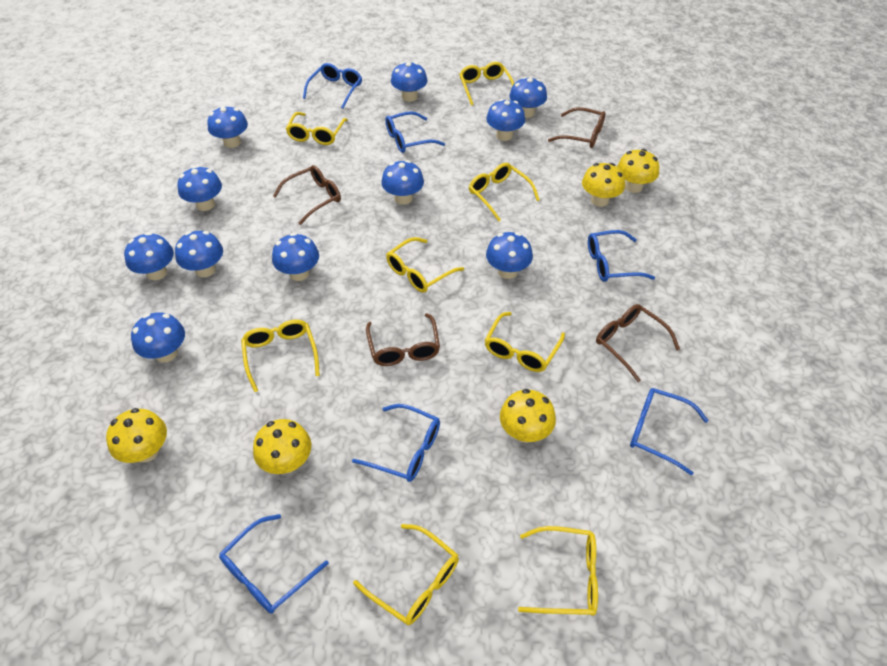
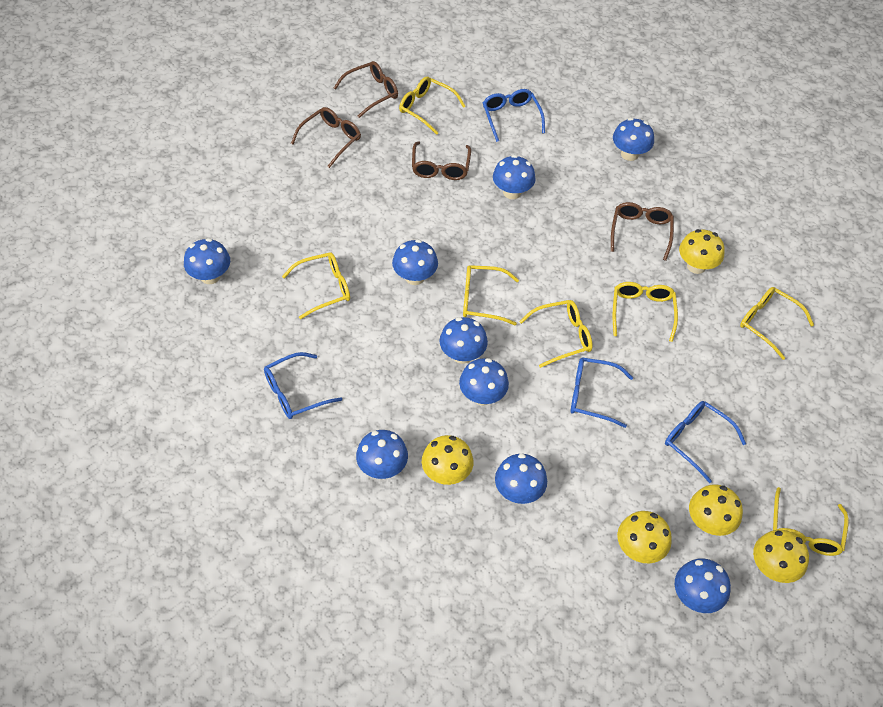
blue glasses: [219,514,329,614] [303,63,362,109] [352,404,440,482] [385,111,445,153] [588,230,655,282] [630,388,709,476] = 6 -> [264,352,342,419] [483,89,545,142] [571,358,633,428] [665,401,746,483] = 4
blue mushroom: [124,232,174,280] [131,312,185,362] [175,231,223,277] [178,166,222,211] [207,105,248,148] [272,233,319,281] [381,160,424,205] [391,62,427,102] [486,99,525,141] [486,232,533,279] [509,77,547,118] = 11 -> [184,238,230,284] [356,430,408,479] [392,239,438,285] [440,317,488,364] [459,358,509,406] [493,155,536,199] [495,454,547,504] [613,118,654,161] [675,558,731,613] = 9
yellow glasses: [241,320,320,392] [286,112,348,145] [353,524,459,625] [386,237,464,293] [459,62,514,106] [469,163,540,221] [485,312,565,372] [518,526,598,616] = 8 -> [282,252,350,319] [399,77,466,135] [463,265,519,326] [519,300,593,368] [613,282,678,342] [740,287,814,360] [773,487,849,556] = 7

